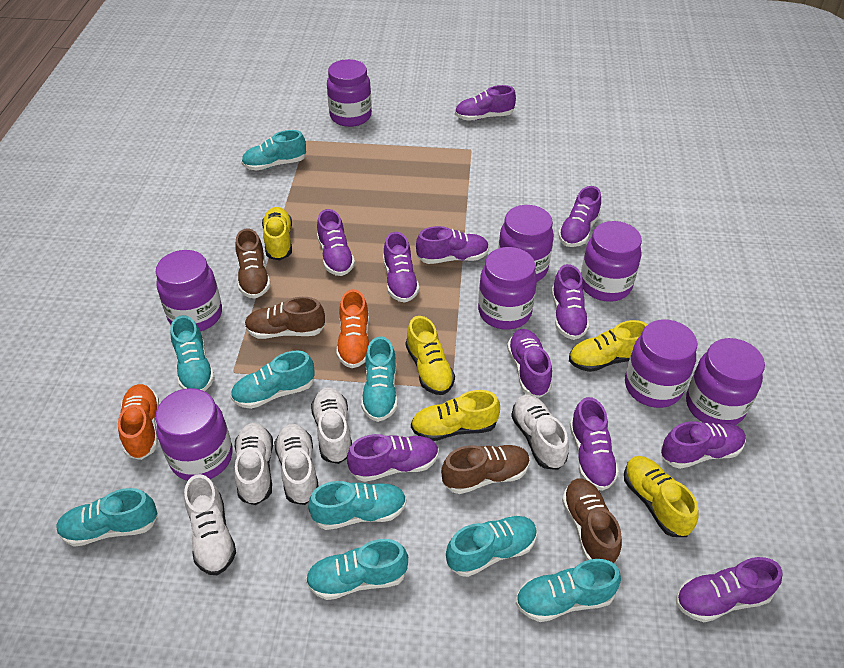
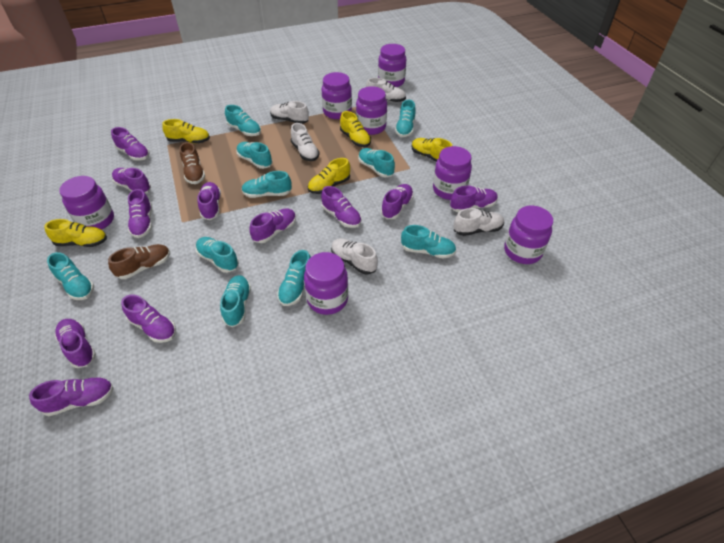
brown shoe: [235,229,271,299] [245,297,325,339] [441,445,530,494] [562,478,622,563] = 4 -> [108,244,170,279] [180,142,205,184] = 2
orange shoe: [118,384,159,460] [336,289,370,368] = 2 -> none = 0
purple jar: [155,388,233,481] [156,250,222,331] [327,59,372,127] [478,247,537,330] [498,205,554,282] [581,221,642,302] [625,320,698,408] [686,338,765,425] = 8 -> [59,176,114,230] [304,252,348,315] [322,72,352,119] [356,86,387,135] [378,44,406,87] [433,146,472,200] [504,206,553,264] = 7
turquoise shoe: [56,488,158,547] [170,315,215,391] [230,350,315,409] [241,130,306,171] [306,539,408,600] [308,481,407,530] [361,336,398,422] [446,516,537,577] [516,559,621,622] = 9 -> [47,252,94,300] [196,237,239,273] [220,275,251,327] [225,105,261,136] [236,142,273,169] [242,171,292,198] [277,250,311,306] [358,148,395,177] [395,100,416,137] [401,225,456,259] = 10

